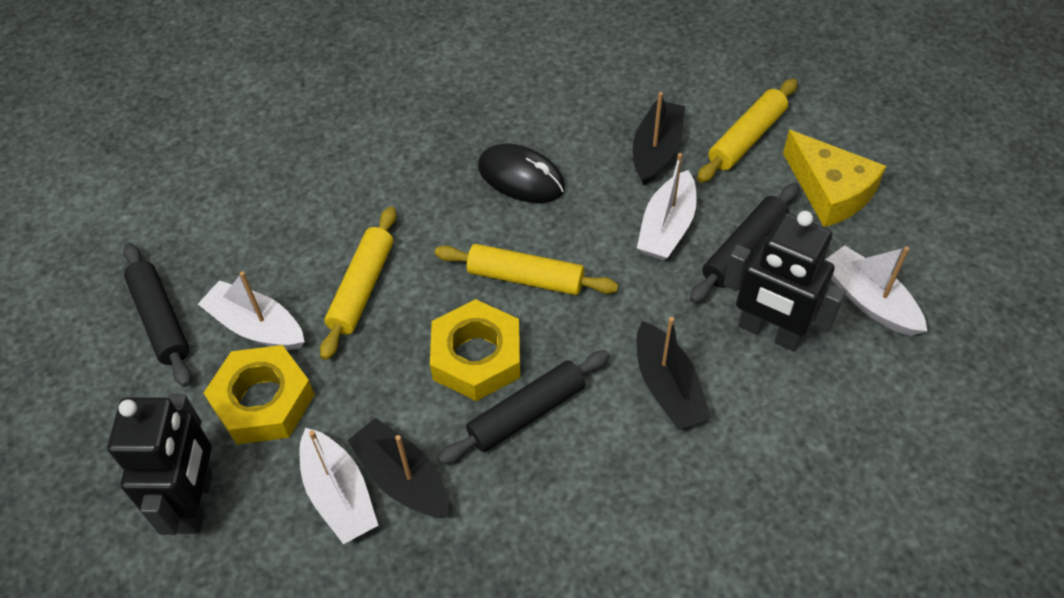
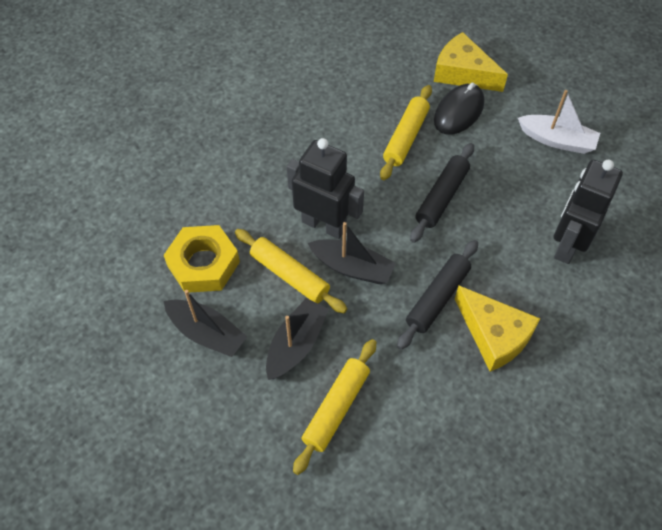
black rolling pin: [123,243,192,387] [438,350,610,464] [690,183,799,303] = 3 -> [397,240,478,350] [410,143,474,243] = 2
white boat: [198,271,305,350] [300,428,379,544] [637,153,697,260] [825,245,927,336] = 4 -> [518,90,600,154] = 1
yellow cheese: [783,130,886,227] = 1 -> [434,32,508,92] [455,286,541,372] = 2
yellow nut: [204,345,315,444] [430,299,520,401] = 2 -> [164,225,240,293] = 1

